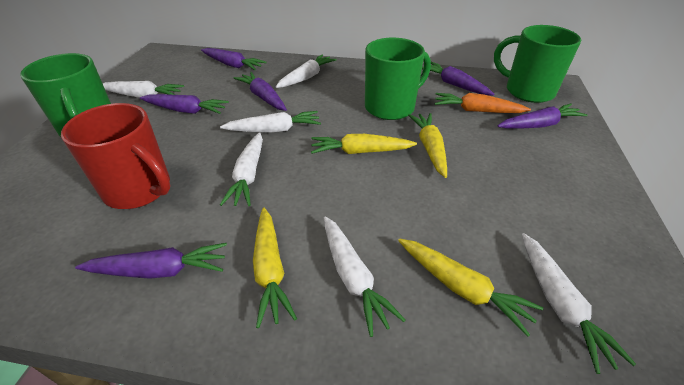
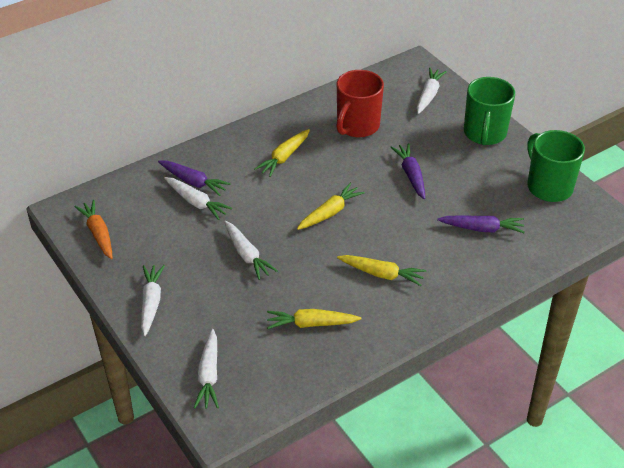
green mug: [20,53,111,137] [365,38,431,120] [494,25,581,103] = 3 -> [464,77,515,145] [527,130,585,202] = 2
purple carrot: [75,243,227,279] [140,94,229,114] [201,48,267,70] [233,72,287,111] [422,62,494,96] [498,104,587,129] = 6 -> [158,160,231,196] [391,143,425,199] [437,215,525,233] = 3
white carrot: [103,81,184,98] [220,111,321,133] [220,132,263,206] [276,54,337,88] [324,216,406,337] [522,233,636,374] = 6 -> [141,265,165,336] [164,177,232,220] [194,329,219,409] [224,221,278,280] [417,68,447,114] = 5

